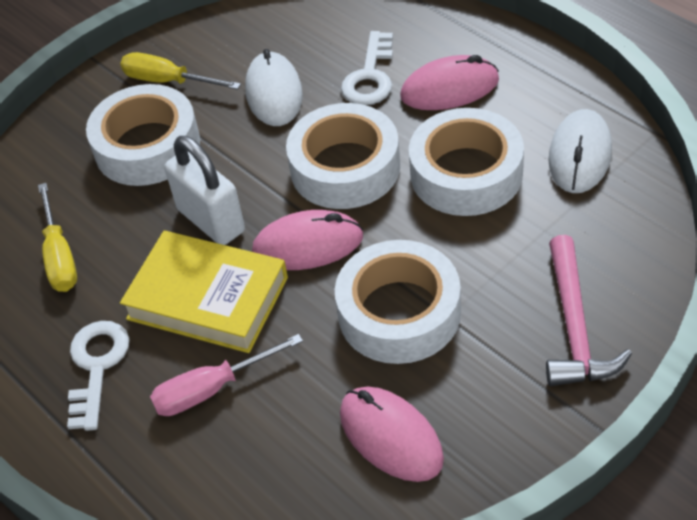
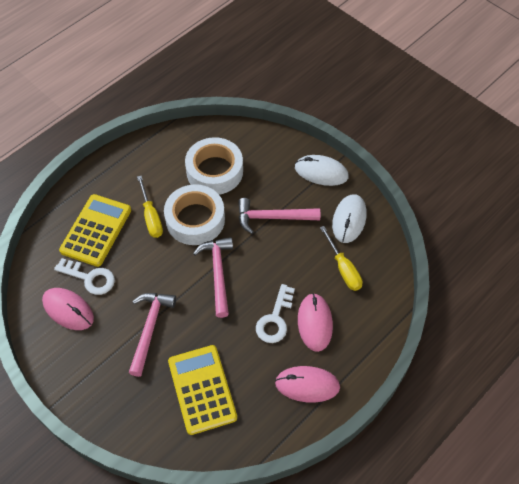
pink hammer: [546,235,632,386] = 1 -> [128,293,176,377] [193,237,233,318] [238,198,320,234] = 3
pink screwdriver: [150,334,303,416] = 1 -> none = 0
white padlock: [164,136,245,245] = 1 -> none = 0
white tape: [86,84,200,186] [286,103,400,209] [335,240,461,364] [409,108,524,216] = 4 -> [164,184,225,245] [185,137,243,195] = 2
yellow book: [120,231,288,353] = 1 -> none = 0
yellow calculator: none = 0 -> [59,194,131,267] [168,345,237,435] = 2

